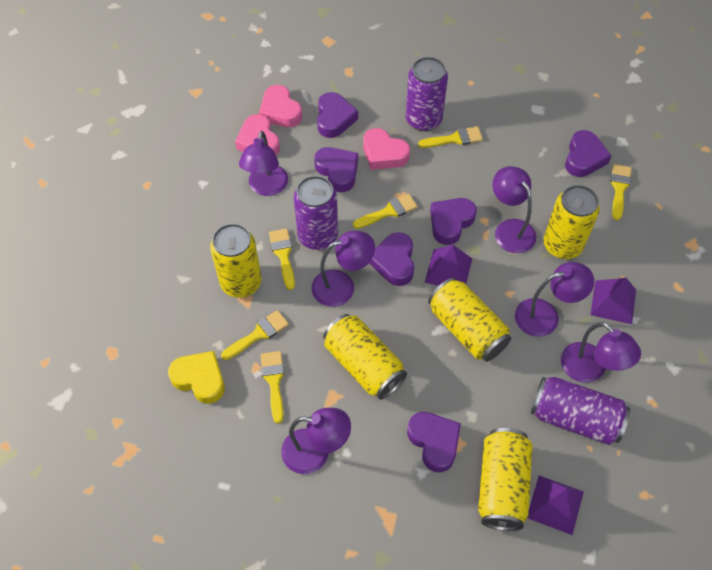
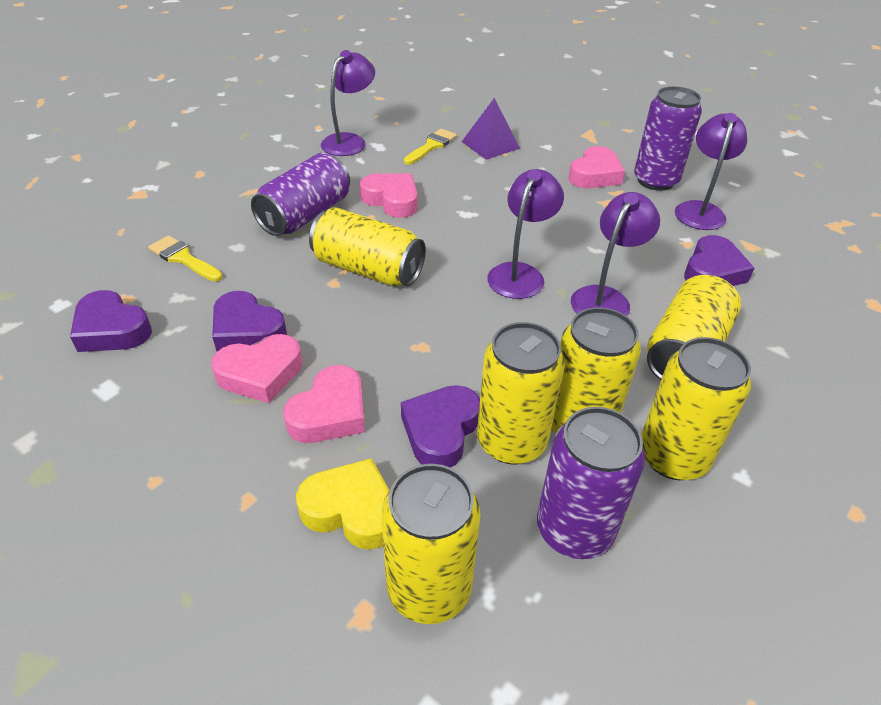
pink heart: [235,114,280,156] [259,85,302,127] [363,128,410,170] = 3 -> [211,334,302,403] [283,365,365,443] [360,173,417,218] [569,146,625,188] = 4
purple heart: [314,147,358,192] [317,92,358,138] [369,232,414,286] [407,412,461,472] [430,198,477,245] [565,130,611,177] = 6 -> [70,290,152,352] [212,291,287,352] [401,385,480,467] [684,235,754,286] = 4
purple lamp: [239,131,288,196] [281,408,351,474] [311,231,375,307] [493,166,536,253] [515,262,594,337] [561,322,641,383] = 6 -> [321,50,375,156] [487,169,564,299] [571,192,660,316] [675,113,747,230] = 4
purple pyramid: [425,245,472,286] [528,475,584,535] [590,278,636,324] = 3 -> [462,98,520,160] = 1
yellow brush: [221,310,289,360] [261,351,284,424] [269,229,295,290] [353,193,418,229] [418,126,483,148] [610,164,631,220] = 6 -> [148,235,223,281] [404,129,457,165] = 2
yellow can: [210,224,262,298] [323,314,407,400] [428,278,511,362] [478,428,533,531] [543,185,600,259] = 5 -> [309,207,426,287] [381,464,480,624] [477,322,565,464] [551,307,641,434] [641,337,751,480] [647,275,741,380] = 6

